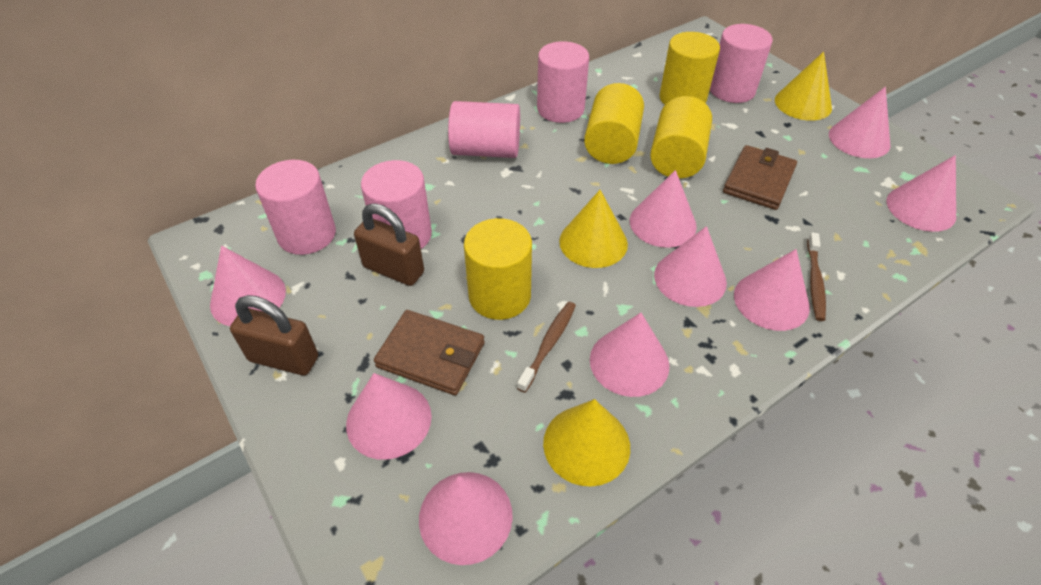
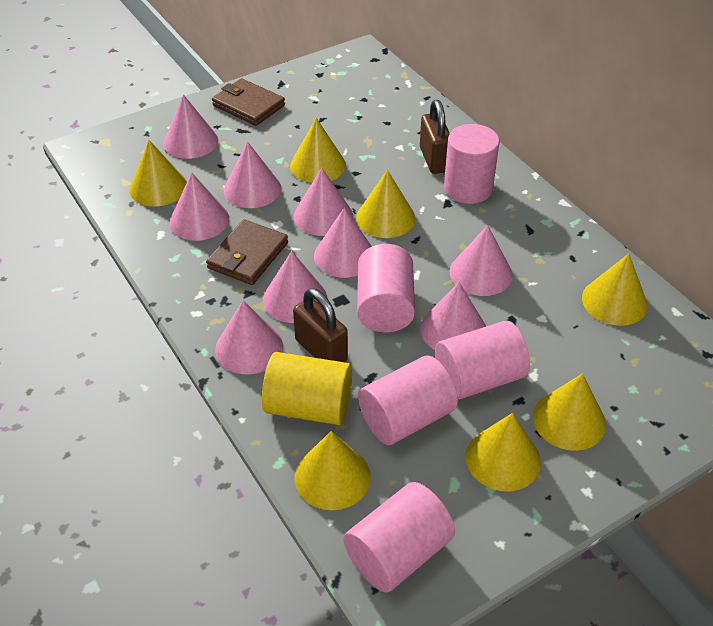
brown toothbrush: [517,302,576,393] [807,232,826,321] = 2 -> none = 0
yellow cone: [543,399,630,487] [559,190,628,268] [775,51,832,121] = 3 -> [130,140,187,206] [290,118,346,183] [295,431,371,510] [356,170,416,238] [465,413,541,491] [533,373,606,451] [582,254,648,326] = 7
yellow cylinder: [464,218,532,320] [584,83,644,164] [650,96,712,179] [659,32,720,105] = 4 -> [262,352,352,425] = 1

